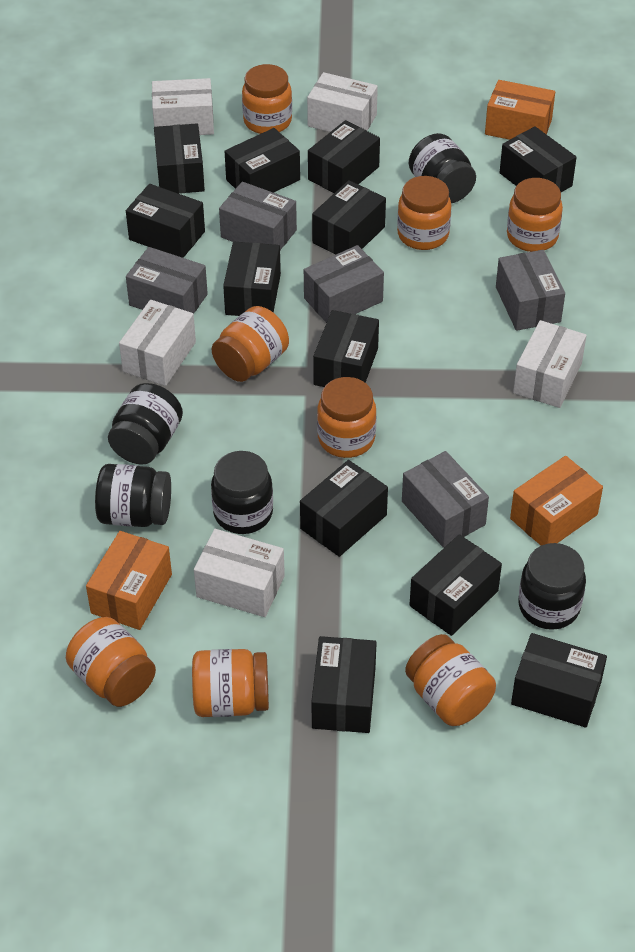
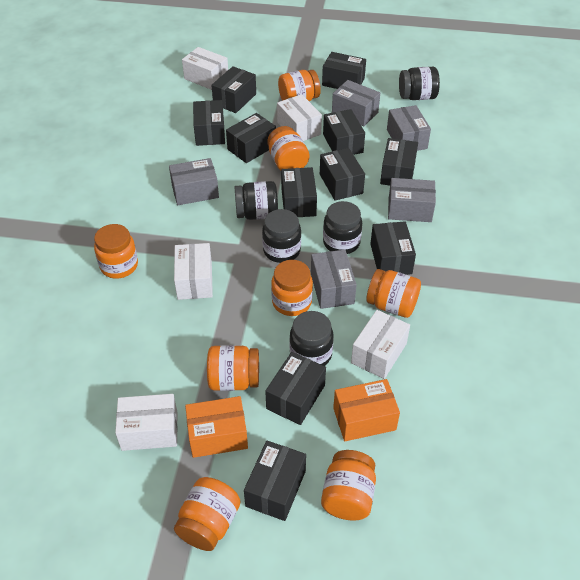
black box: [126,184,205,258] [154,123,205,194] [223,242,281,316] [224,128,300,193] [300,460,388,557] [308,120,380,193] [311,636,377,733] [312,180,386,254] [313,310,379,387] [410,534,502,636] [500,126,577,192] [511,633,607,728] = 12 -> [193,100,225,146] [211,66,256,113] [226,113,276,163] [244,441,306,521] [265,352,326,425] [281,167,317,217] [320,148,365,201] [322,52,366,89] [323,109,365,155] [370,221,416,275] [380,138,418,186] = 11
orange box: [86,531,172,630] [485,80,555,140] [510,456,603,545] = 3 -> [185,396,248,458] [333,379,400,441] = 2

